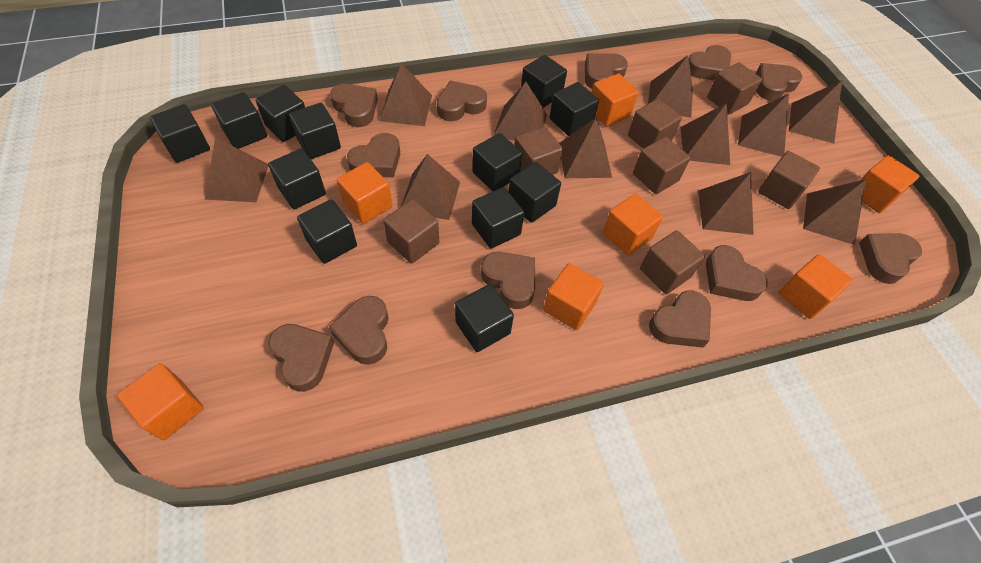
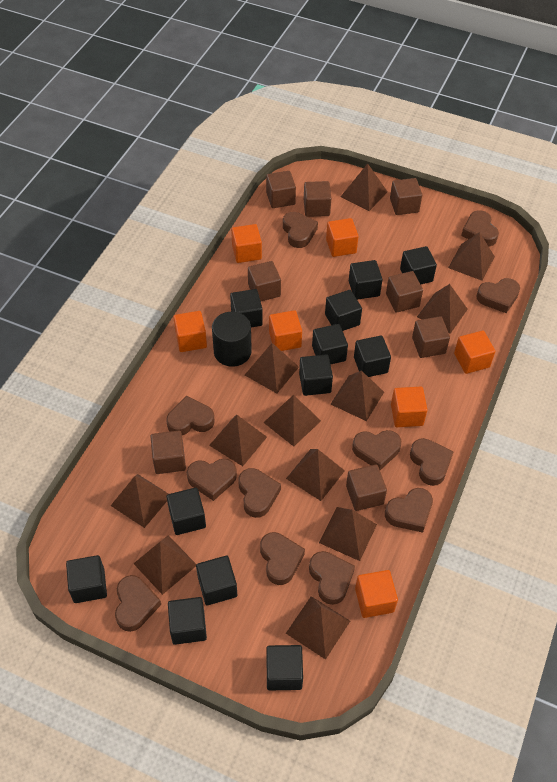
black cylinder: none = 0 -> [212,312,252,367] = 1
brown cube: [383,199,439,264] [515,127,563,175] [628,98,682,149] [633,137,690,194] [640,230,705,294] [707,62,762,114] [758,151,820,209] = 7 -> [151,431,186,474] [248,261,281,301] [266,171,296,208] [304,181,331,217] [346,464,387,511] [386,271,423,313] [390,178,422,215] [412,316,450,358] = 8
brown pyramid: [205,138,268,202] [379,63,432,126] [401,154,460,220] [493,82,547,141] [559,117,612,178] [648,56,693,118] [680,103,730,165] [698,172,754,235] [738,93,789,157] [789,80,843,143] [803,179,866,245] = 11 -> [111,474,168,528] [133,535,196,595] [209,415,267,466] [245,343,299,393] [263,395,321,447] [286,449,345,501] [286,596,350,660] [319,507,377,561] [331,370,384,421] [341,164,388,211] [417,284,468,334] [448,232,495,281] = 12

